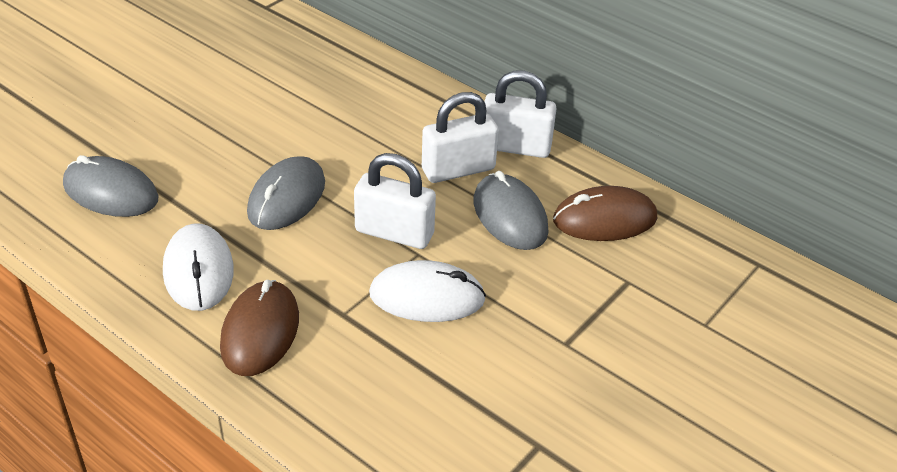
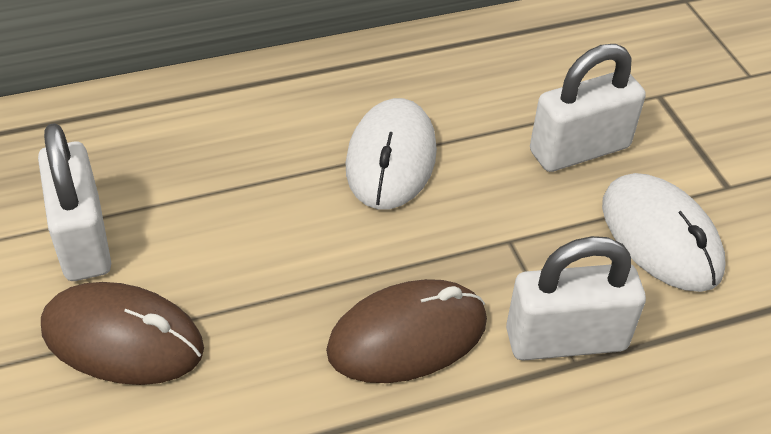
grey mouse: [63,155,159,217] [247,156,325,230] [474,171,549,250] = 3 -> none = 0

